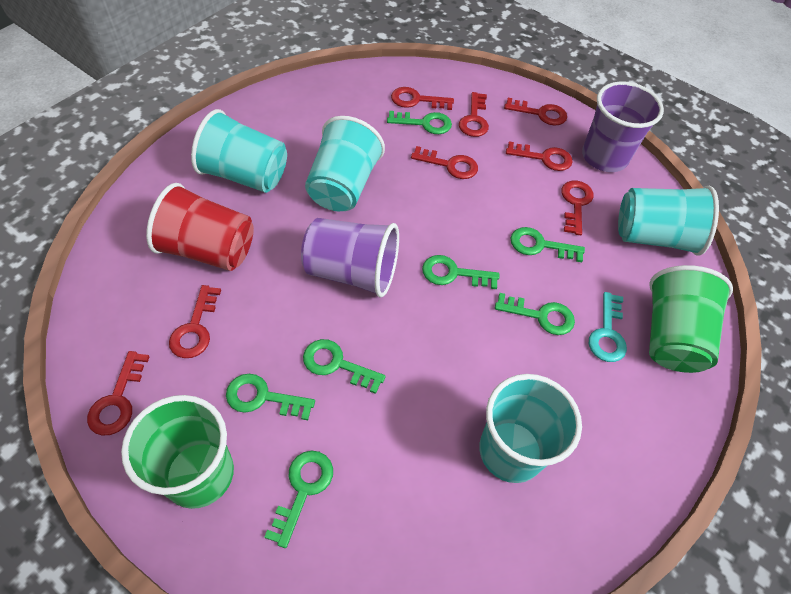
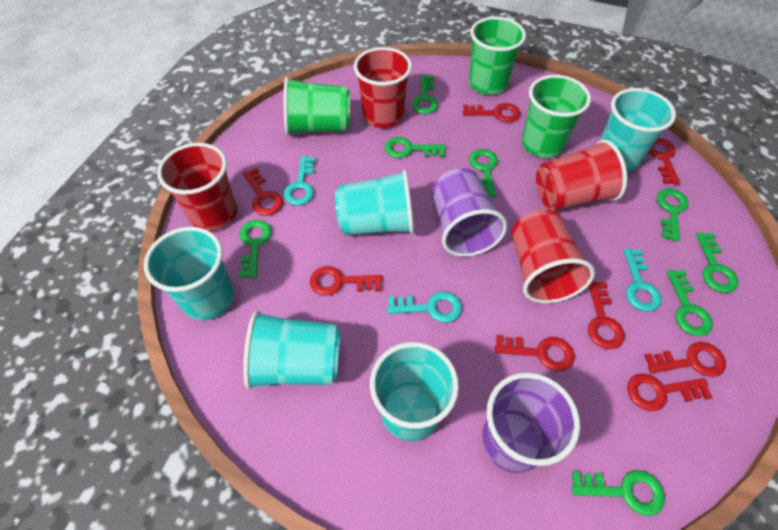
green cup: [121,395,234,509] [649,265,733,373] = 2 -> [284,77,350,136] [469,16,526,95] [522,75,591,158] = 3
green key: [226,374,315,420] [264,451,333,548] [303,339,386,394] [387,111,452,134] [422,255,499,289] [495,293,575,335] [511,227,585,262] = 7 -> [239,220,271,278] [385,137,445,158] [412,75,438,114] [469,149,498,197] [572,470,665,516] [657,188,689,242] [667,270,713,336] [696,232,739,293] = 8
red cup: [146,183,254,271] = 1 -> [157,143,237,231] [354,47,412,128] [511,209,595,303] [536,140,627,211] = 4
turquoise cup: [191,109,287,193] [305,116,385,211] [479,374,582,483] [618,186,719,256] = 4 -> [144,227,235,320] [243,311,341,389] [335,169,414,235] [370,342,459,441] [600,88,676,172] = 5
turquoise key: [589,292,627,362] = 1 -> [284,156,316,205] [387,291,462,323] [623,249,662,312] = 3

